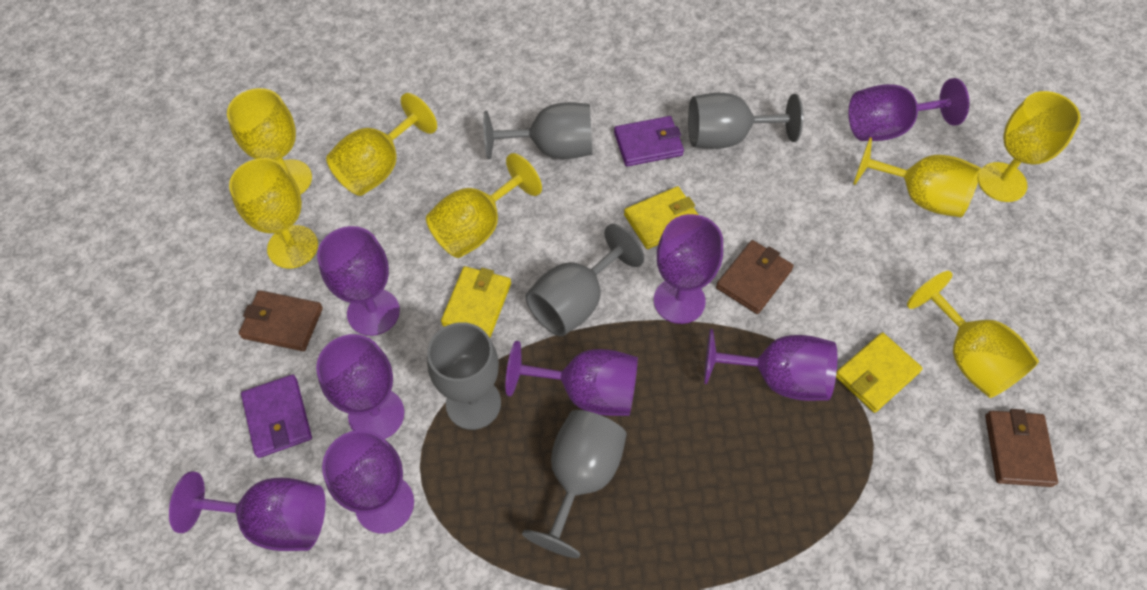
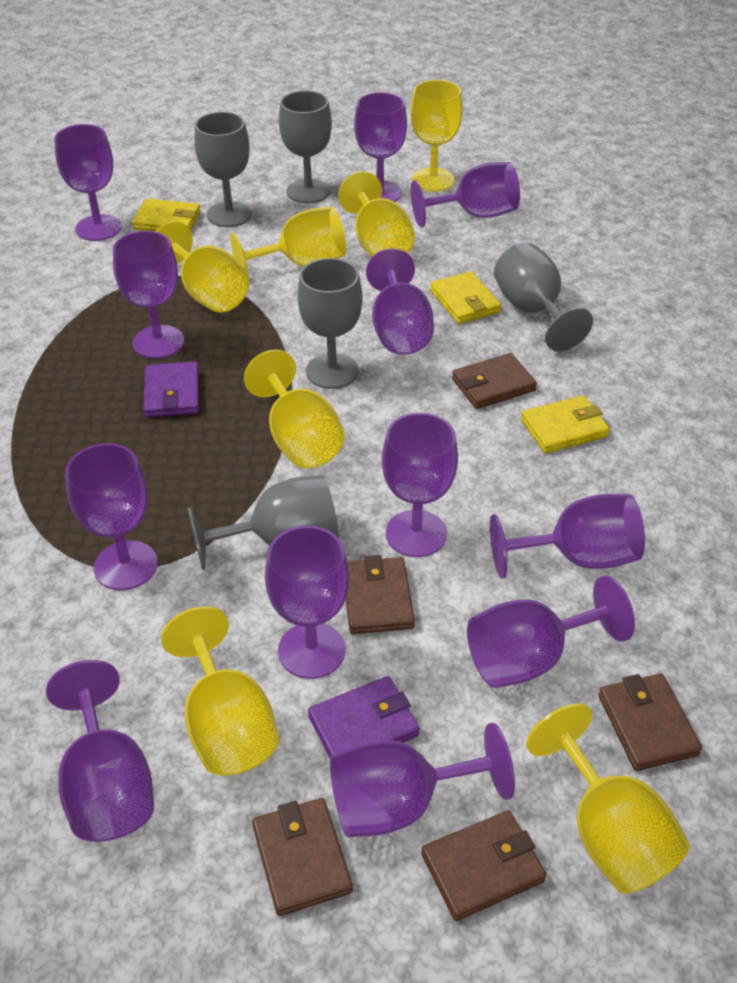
brown wallet: [239,290,323,351] [716,240,794,314] [985,409,1058,487] = 3 -> [252,798,353,916] [346,555,415,634] [421,810,546,921] [452,353,537,409] [598,673,702,771] = 5
purple goblet: [169,471,326,551] [316,334,404,439] [317,226,400,336] [322,430,414,533] [506,341,638,416] [654,214,723,324] [704,329,837,401] [849,78,969,141] = 8 -> [46,660,154,842] [54,124,122,241] [65,443,158,590] [113,231,184,359] [265,526,350,679] [330,723,515,838] [354,92,407,202] [366,248,434,355] [382,413,458,557] [411,162,520,227] [467,576,635,688] [490,494,645,578] = 12

